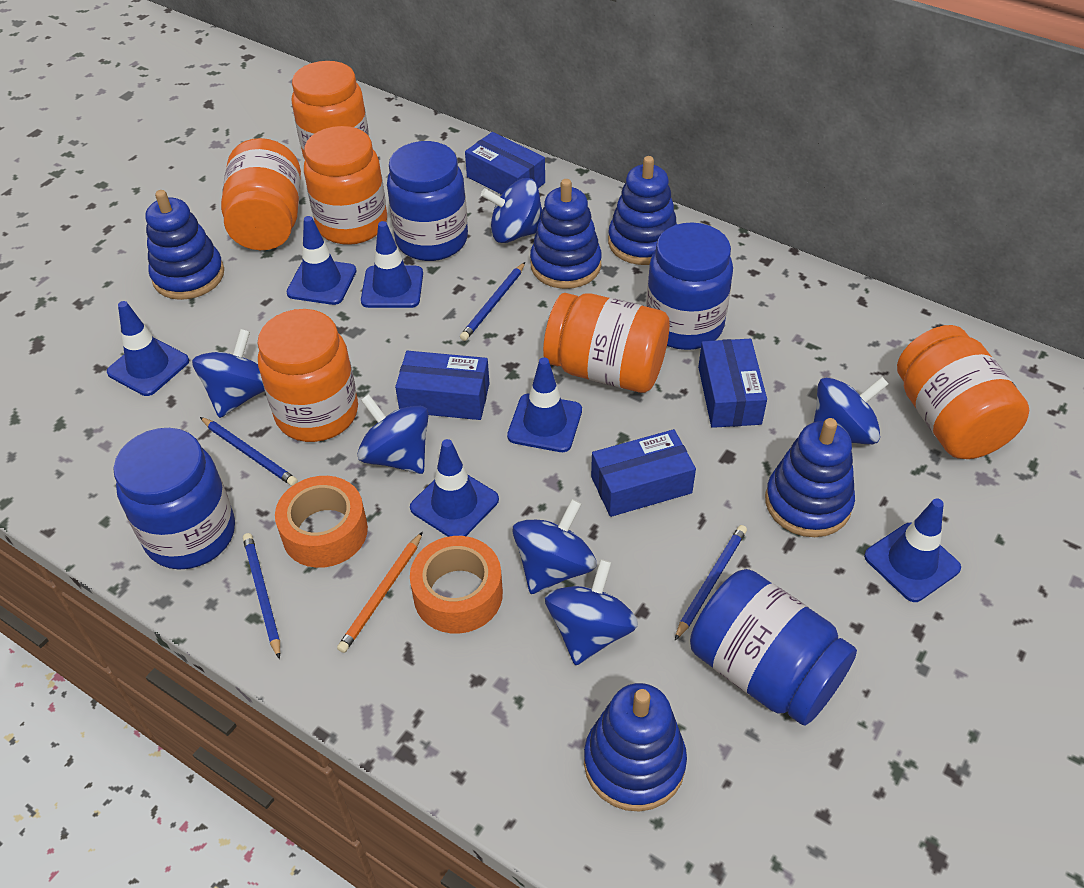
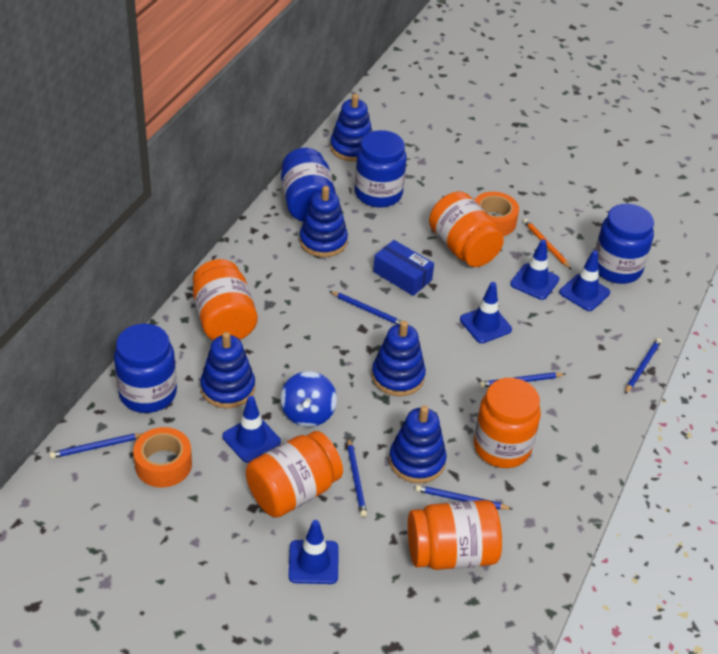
blue box: [395,351,490,420] [465,132,545,195] [591,429,696,517] [698,339,767,428] = 4 -> [373,240,434,296] = 1
blue pencil: [200,417,298,486] [243,533,280,659] [460,262,525,341] [675,525,747,640] = 4 -> [50,433,144,458] [330,291,402,325] [347,437,367,517] [415,485,513,510] [479,372,565,388] [625,338,661,394] = 6
blue spinning top: [192,329,265,418] [357,394,429,474] [481,178,542,243] [512,499,596,594] [545,559,638,665] [814,377,889,444] = 6 -> [281,371,337,427] = 1
blue traffic cone: [107,301,189,396] [287,216,357,305] [361,221,423,308] [410,439,499,537] [507,357,582,452] [864,498,961,602] = 6 -> [222,396,281,463] [289,520,338,584] [460,282,512,343] [510,239,559,300] [559,250,610,311] = 5
orange jar: [221,138,301,250] [257,309,358,442] [292,61,369,159] [304,126,387,245] [543,293,670,393] [897,325,1029,459] = 6 -> [193,259,257,340] [246,431,343,518] [408,500,502,570] [429,191,504,267] [474,378,541,468] = 5

